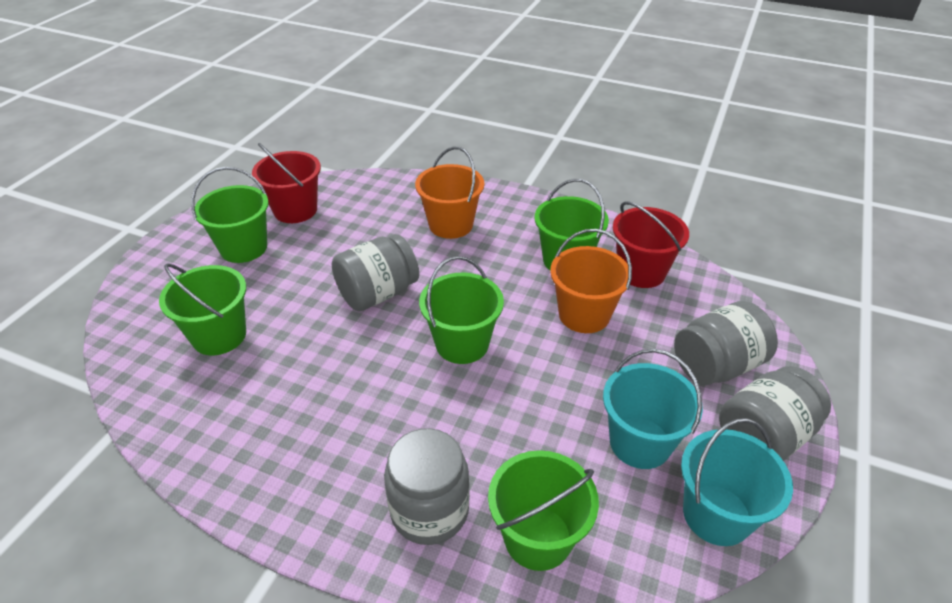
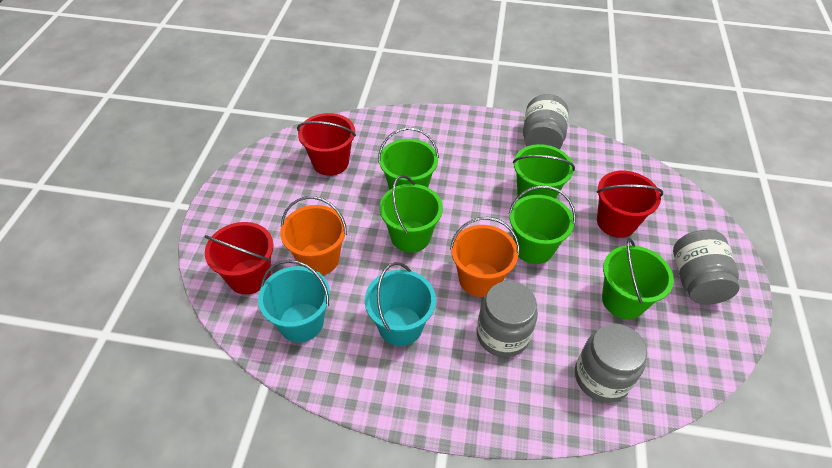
red bucket: [252,143,321,223] [613,201,689,288] = 2 -> [204,222,274,294] [297,113,356,176] [597,171,663,238] = 3

